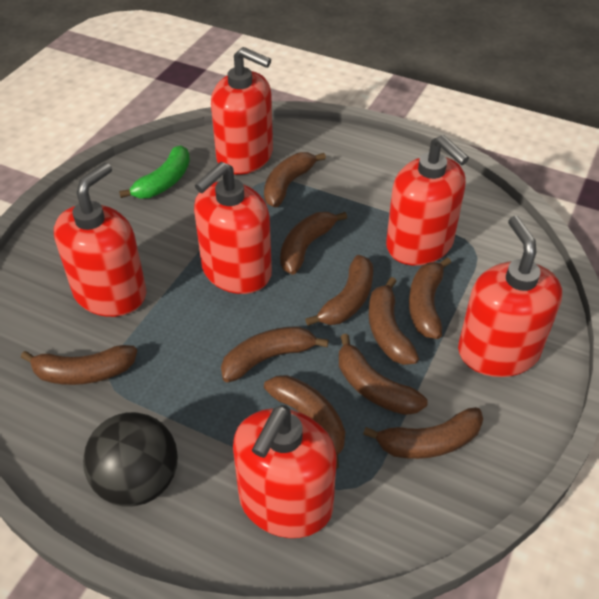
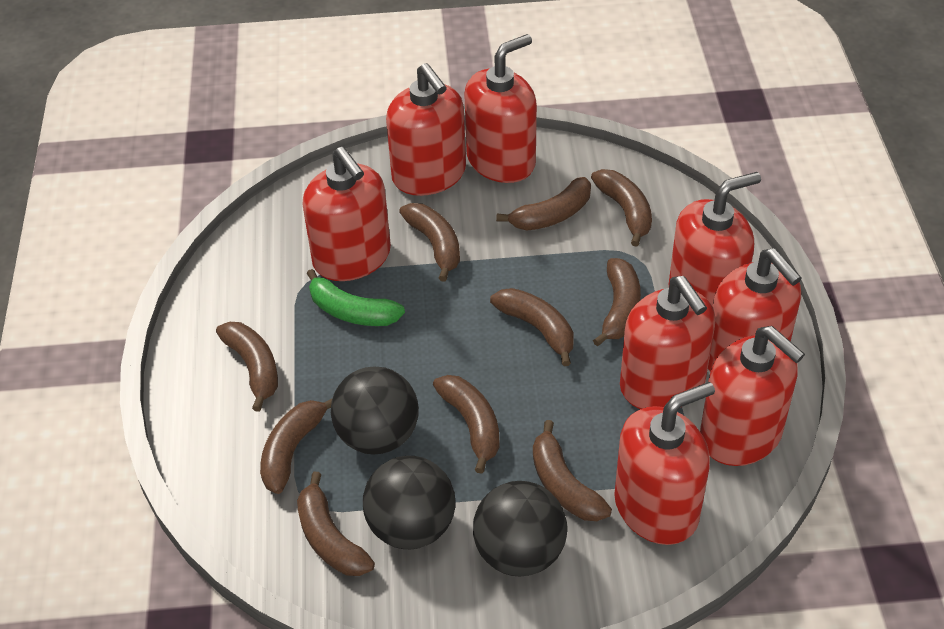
black ball: [83,412,178,507] = 1 -> [331,367,419,455] [363,456,455,549] [473,481,567,577] = 3
red soap dispenser: [54,163,146,317] [194,162,272,294] [211,47,273,175] [233,405,336,538] [386,135,469,265] [458,216,562,377] = 6 -> [303,147,391,281] [386,63,466,196] [464,34,537,183] [614,382,715,545] [620,276,715,409] [668,172,761,307] [700,326,805,466] [708,248,802,372] = 8

